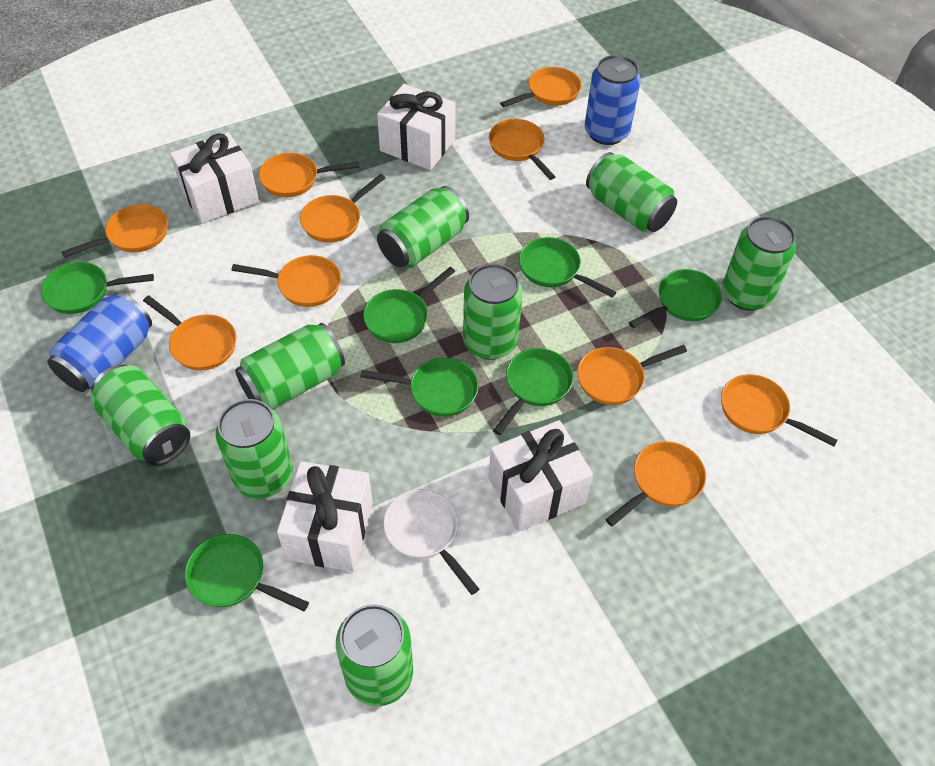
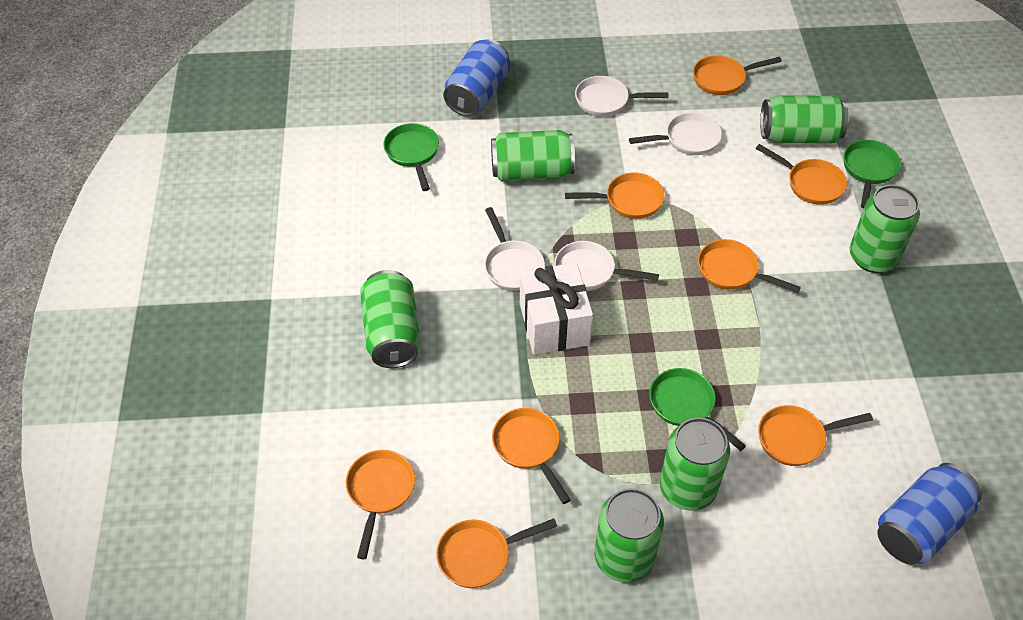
green can: [90,365,190,466] [216,399,293,498] [235,323,345,409] [336,604,413,706] [377,186,469,268] [463,264,523,360] [586,152,677,232] [722,216,796,311] = 8 -> [360,270,421,368] [491,130,575,182] [595,488,664,583] [660,418,730,511] [760,95,849,143] [850,185,920,273] = 6
green pan: [41,262,154,314] [185,534,309,611] [361,358,479,417] [363,267,455,343] [493,348,574,435] [519,237,616,298] [629,269,722,328] = 7 -> [383,123,439,191] [650,368,746,451] [844,140,901,208] = 3
orange pan: [62,204,168,258] [143,295,236,370] [231,255,341,307] [259,153,360,197] [300,174,385,243] [489,119,556,180] [500,67,581,107] [577,345,687,405] [606,441,706,526] [721,374,838,447] = 10 -> [346,450,415,559] [436,519,557,588] [492,408,571,504] [565,173,665,219] [693,55,782,95] [698,239,801,293] [756,144,847,205] [758,405,873,466] = 8
white gift: [170,132,259,224] [277,461,373,572] [377,84,456,170] [489,420,593,532] = 4 -> [520,263,593,355] = 1
white pan: [383,489,479,595] = 1 -> [484,207,545,291] [554,241,659,291] [575,76,668,117] [629,112,722,155] = 4

